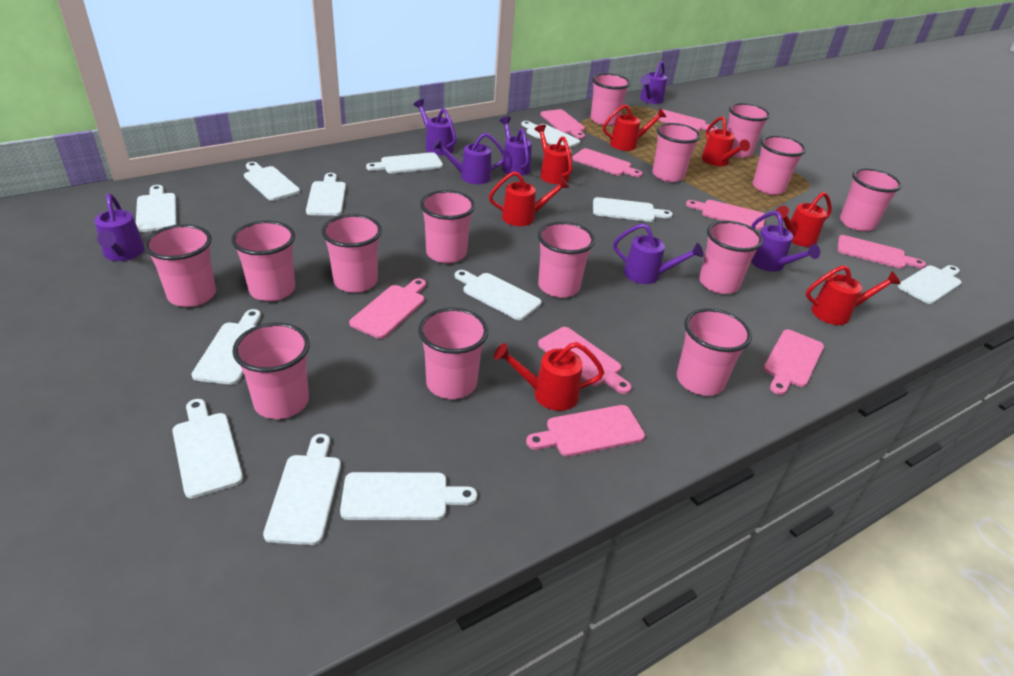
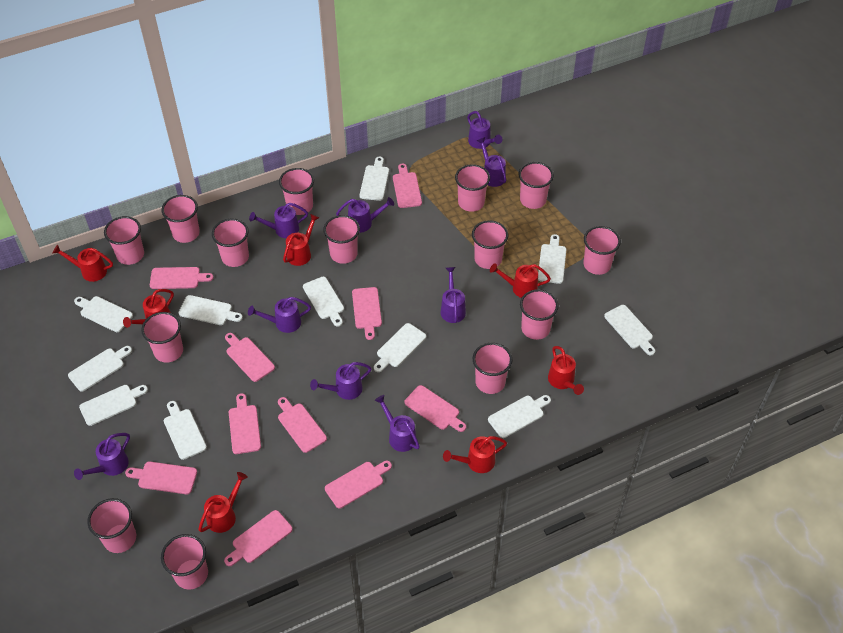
pink cutting board: [349,278,426,339] [526,405,645,457] [538,327,632,394] [540,109,585,139] [572,148,643,177] [655,110,718,131] [686,200,765,230] [763,329,824,395] [837,235,926,269] = 9 -> [125,461,197,494] [150,267,214,289] [224,510,293,566] [225,333,275,382] [229,393,261,454] [278,397,327,453] [325,461,392,509] [352,287,382,340] [393,164,422,208] [404,385,466,432] = 10
purple watering can: [95,194,145,261] [413,99,457,155] [432,133,506,184] [500,117,532,176] [613,223,703,284] [640,61,667,104] [751,211,820,272] = 7 -> [74,433,130,480] [248,297,311,333] [249,203,308,238] [310,362,372,400] [336,197,394,233] [375,395,420,452] [441,267,466,323] [467,111,502,149] [477,137,506,187] = 9
white cutting board: [136,185,177,232] [172,399,243,499] [191,309,261,385] [244,162,300,201] [263,434,341,545] [306,173,346,216] [340,472,477,520] [366,152,443,173] [455,270,542,320] [521,121,580,148] [593,197,673,222] [898,265,962,304] = 12 -> [68,346,132,392] [74,296,133,332] [79,385,148,426] [164,401,207,460] [179,295,243,325] [303,277,344,327] [360,157,389,201] [374,323,426,372] [488,395,551,438] [538,234,567,284] [604,305,655,355] = 11

